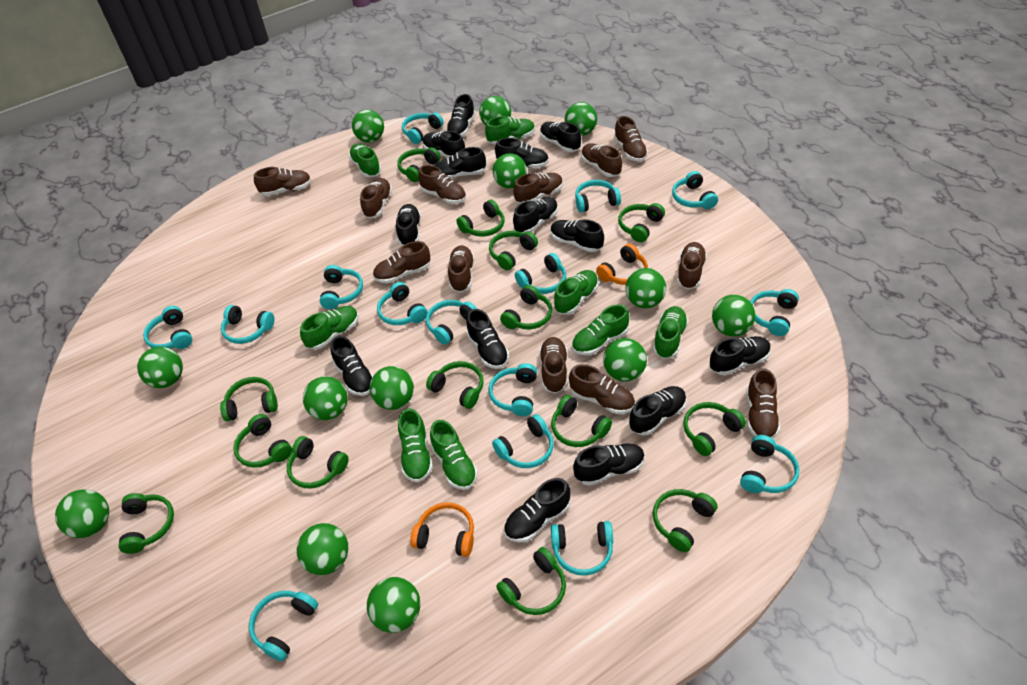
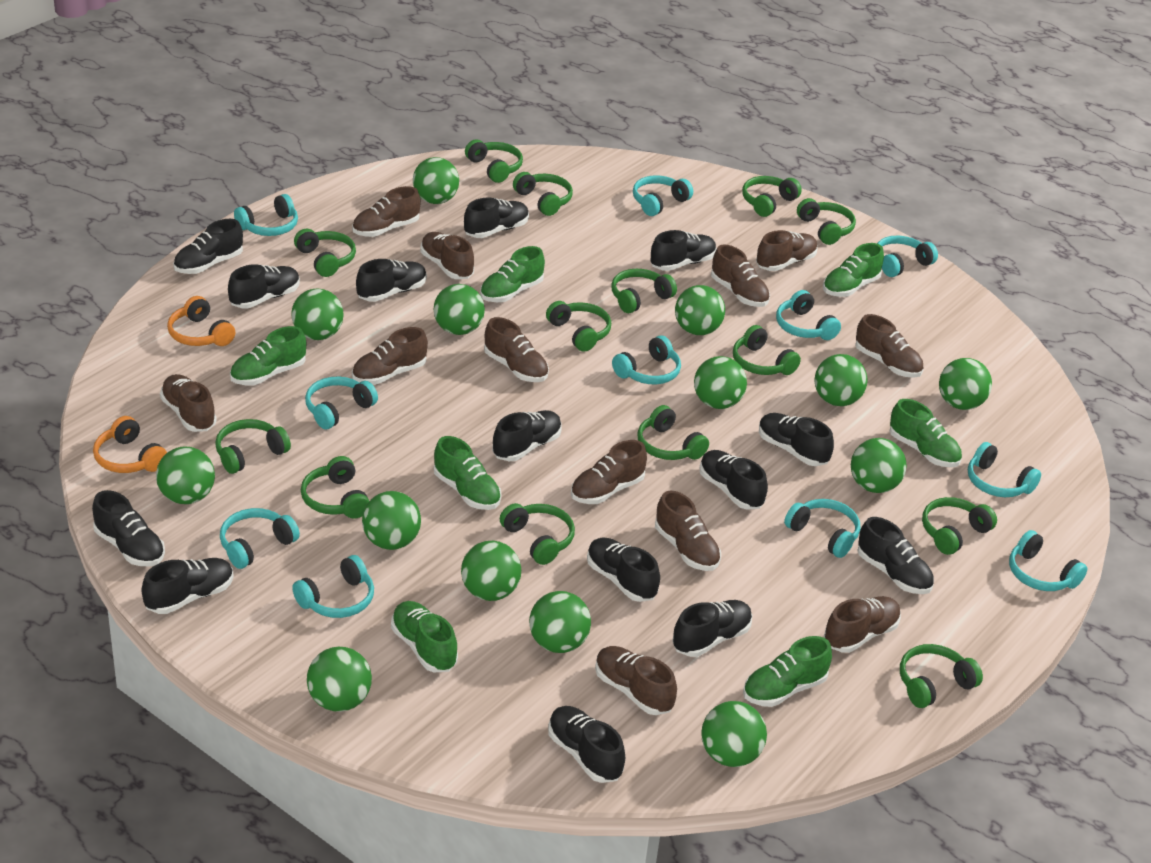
green ball: [55,489,109,538] [137,347,183,388] [297,523,348,575] [303,376,348,420] [352,110,384,143] [367,577,421,633] [370,366,414,410] [479,96,511,125] [493,153,527,189] [565,102,597,136] [603,338,647,381] [625,268,666,308] [712,295,755,336] = 13 -> [156,447,215,504] [291,288,344,340] [307,647,372,712] [362,491,421,550] [413,157,459,204] [434,284,485,335] [461,541,521,601] [529,591,591,653] [675,285,725,335] [694,356,747,409] [701,701,767,767] [815,354,867,406] [851,438,907,493] [939,358,992,410] = 14
green shoe: [300,306,359,350] [349,144,381,177] [398,408,433,483] [430,420,478,490] [485,116,535,145] [554,270,599,315] [572,304,629,355] [653,306,688,359] = 8 -> [230,326,306,385] [391,601,458,672] [434,436,502,510] [480,246,545,302] [743,636,832,707] [823,243,884,297] [890,399,962,467] = 7
turquoise headphones: [143,306,192,349] [221,305,274,344] [249,591,318,661] [320,265,363,309] [377,282,428,325] [402,112,444,144] [426,300,477,345] [489,363,537,416] [492,414,553,468] [515,253,566,294] [551,521,613,576] [575,180,621,212] [672,171,718,209] [740,435,799,493] [750,289,799,336] = 15 -> [220,508,300,569] [234,194,298,236] [292,555,374,618] [305,376,378,429] [612,335,681,384] [633,176,693,216] [776,290,841,340] [784,499,860,558] [877,236,938,277] [968,442,1041,497] [1009,530,1087,591] = 11

